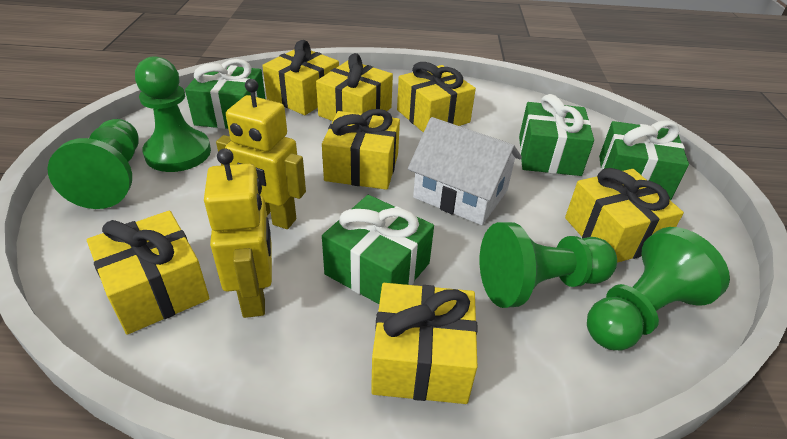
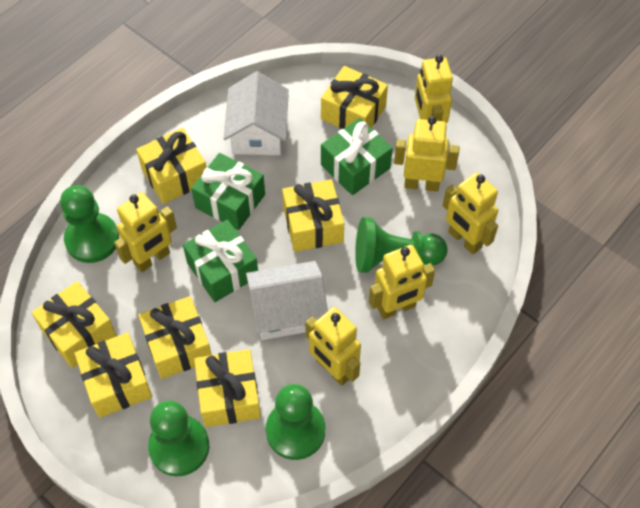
green gift: [185,59,265,129] [322,195,434,304] [519,94,594,176] [599,120,689,200] = 4 -> [183,220,258,302] [191,153,265,230] [321,118,393,195] = 3
white house: [408,117,522,225] = 1 -> [224,71,289,155] [246,261,328,340] = 2
yellow robot: [204,148,272,318] [216,79,306,229] = 2 -> [114,192,177,273] [305,307,361,386] [369,245,435,319] [394,116,459,192] [415,55,453,123] [443,173,498,254] = 6

